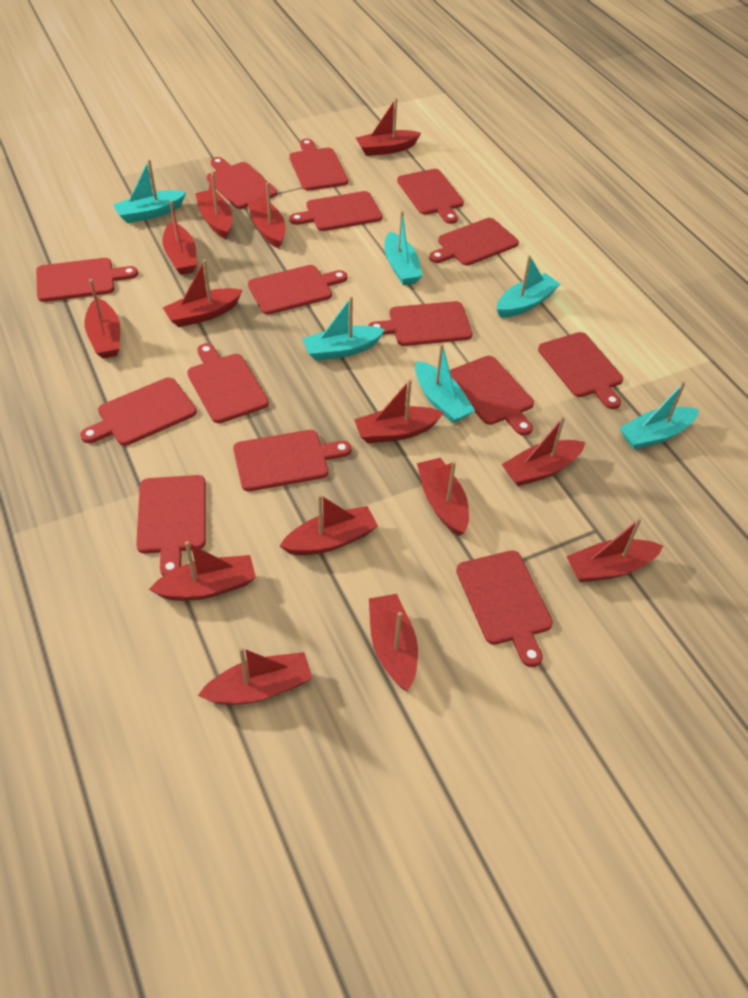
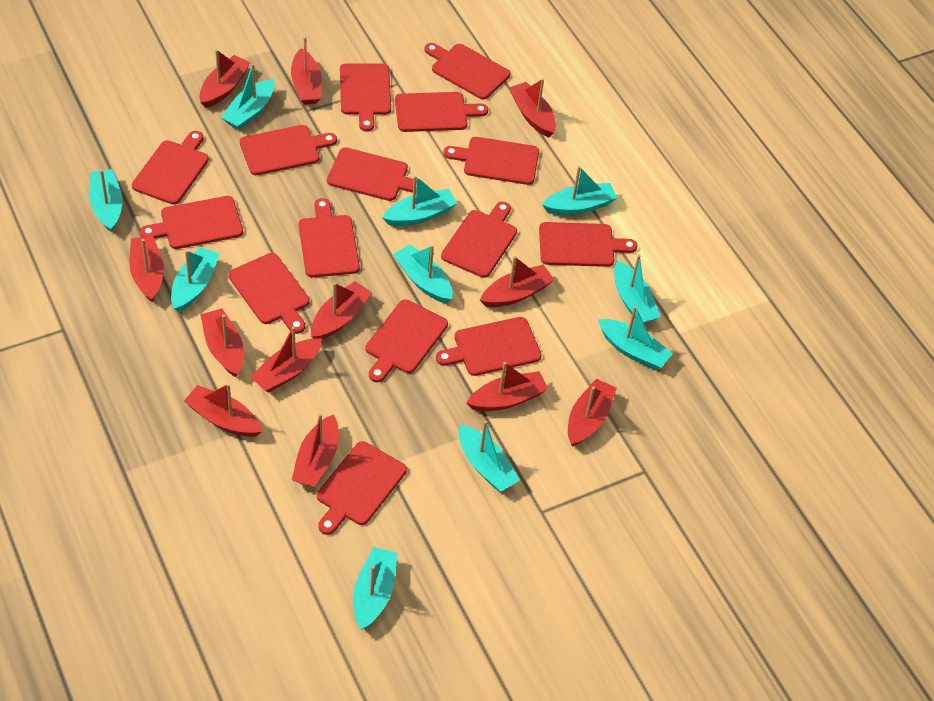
red boat: [84,279,120,358] [149,541,256,601] [162,200,197,275] [163,259,242,327] [195,173,232,239] [198,647,312,705] [248,182,285,249] [280,494,378,555] [354,379,444,443] [356,98,421,156] [369,594,418,691] [417,458,469,536] [502,416,585,486] [566,517,663,582] = 14 -> [129,236,164,302] [184,383,262,437] [199,49,251,108] [200,308,243,377] [250,326,322,392] [291,37,322,105] [292,413,338,487] [311,281,372,339] [466,362,548,411] [480,256,555,307] [509,78,556,137] [568,379,617,447] = 12
turquoise boat: [113,159,186,223] [302,296,385,361] [384,211,423,285] [415,344,475,423] [497,255,560,318] [620,381,699,450] = 6 -> [89,169,123,233] [171,247,220,312] [221,64,275,130] [353,547,398,630] [382,175,457,226] [393,244,453,303] [458,421,520,492] [542,166,617,215] [598,306,673,370] [614,254,661,323] = 10

